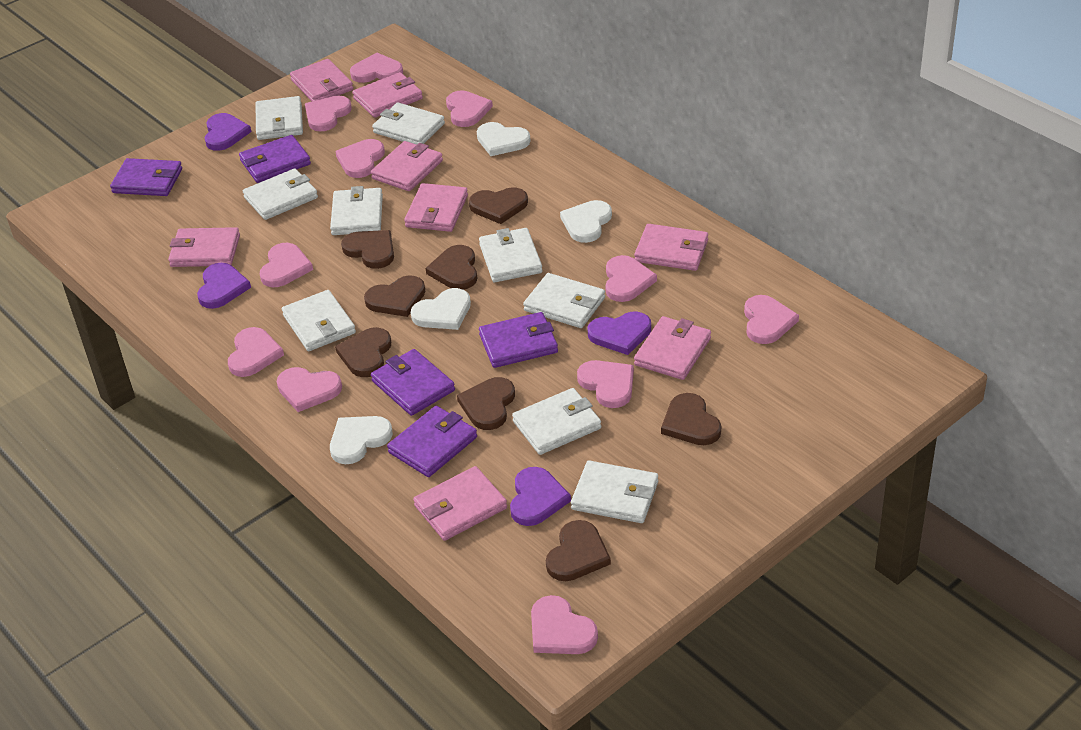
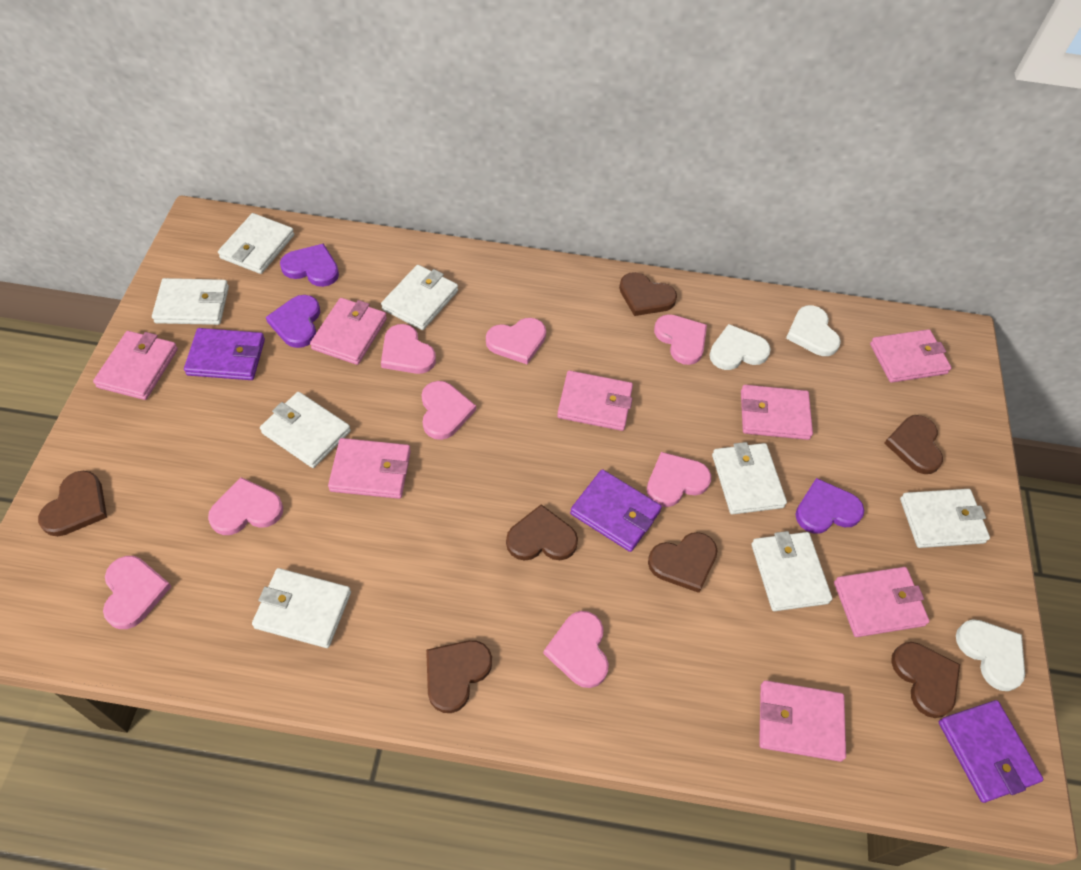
brown heart: [335,327,391,377] [341,230,394,269] [364,275,425,317] [426,245,477,290] [457,377,515,430] [469,187,528,224] [546,520,611,581] [661,393,721,445] = 8 -> [38,471,107,536] [426,640,492,713] [506,504,578,561] [619,272,677,316] [648,532,718,593] [884,415,943,474] [891,642,960,718] = 7
pink heart: [228,327,284,377] [260,243,313,287] [277,367,342,412] [305,96,352,131] [335,139,385,178] [350,53,403,83] [446,90,493,127] [531,595,598,654] [577,360,634,408] [605,255,657,302] [744,295,799,344] = 11 -> [103,556,172,629] [208,477,283,535] [381,324,436,374] [421,381,476,440] [486,318,546,364] [543,611,609,688] [647,452,711,507] [654,314,707,365] = 8
purple heart: [197,263,251,309] [205,113,251,151] [510,467,571,526] [587,312,651,355] = 4 -> [266,295,320,348] [280,243,339,287] [795,478,864,534] = 3
purple wallet: [110,158,182,196] [239,135,311,183] [371,349,455,416] [387,406,477,477] [479,312,558,368] = 5 -> [184,328,265,380] [570,469,662,552] [939,700,1043,803] = 3
white heart: [330,416,393,464] [411,288,471,330] [477,122,531,156] [560,200,612,243] = 4 -> [709,324,771,370] [786,305,841,356] [956,619,1025,691] = 3
white wallet: [243,168,318,220] [255,96,303,140] [282,290,356,351] [330,186,383,235] [372,102,445,145] [479,228,543,282] [512,388,601,455] [523,273,605,328] [571,460,658,523] = 9 -> [152,278,229,325] [218,213,294,274] [252,568,351,648] [260,392,351,468] [381,265,458,330] [712,442,787,514] [751,531,832,611] [900,489,990,548] = 8

